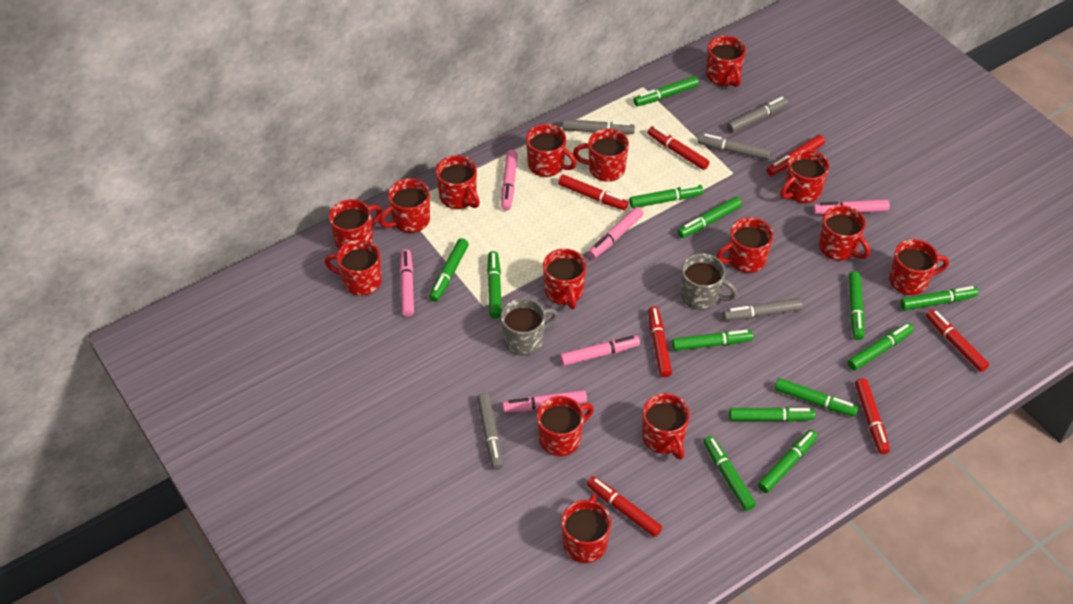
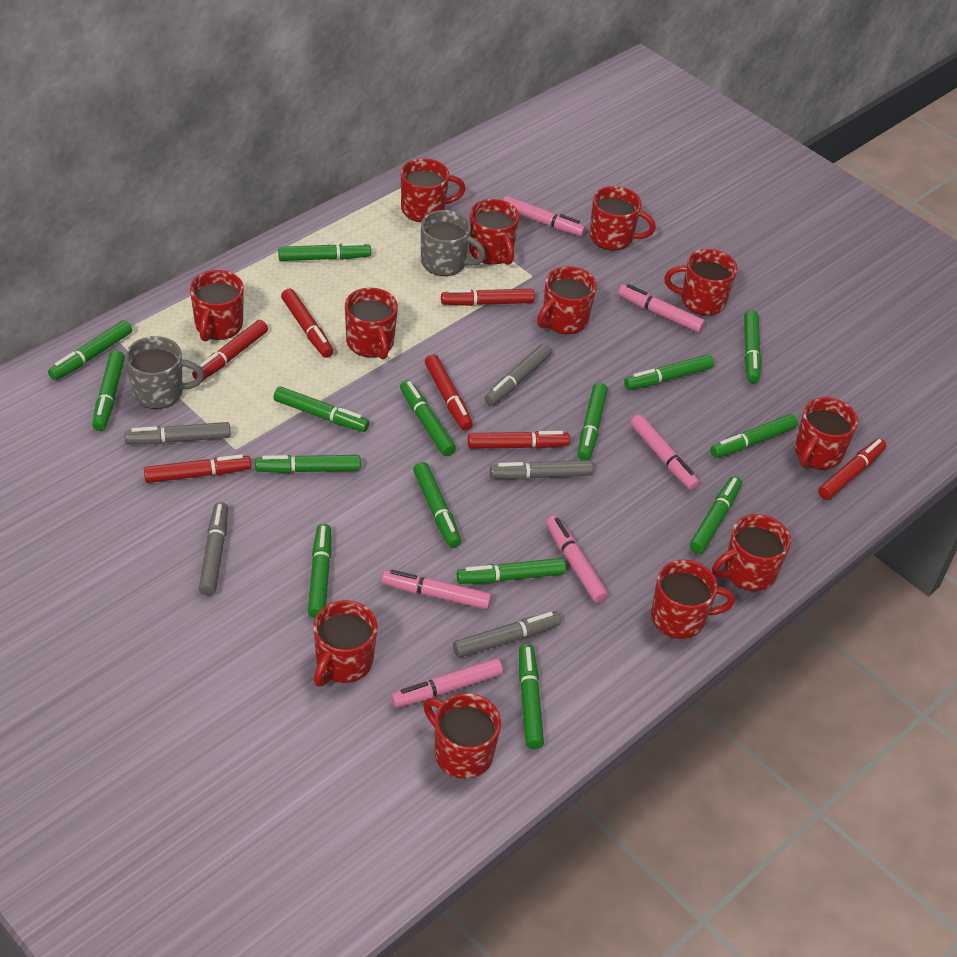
green marker: [429,238,469,302] [487,251,502,319] [629,184,703,208] [633,76,699,106] [672,330,753,351] [677,197,742,238] [703,436,756,511] [729,407,815,422] [758,430,818,493] [775,378,859,417] [848,271,864,340] [848,323,914,370] [900,286,979,310] = 13 -> [48,320,132,381] [92,350,125,431] [255,455,361,473] [273,386,369,432] [278,242,371,261] [308,524,331,618] [400,380,456,456] [413,462,461,548] [457,558,566,584] [519,644,544,749] [578,383,608,460] [624,354,714,390] [690,476,742,554] [710,414,798,458] [744,310,761,383] = 15
red mug: [325,239,382,296] [329,199,382,249] [379,178,430,233] [436,155,480,209] [526,124,577,177] [537,396,594,456] [543,249,586,309] [562,494,611,563] [573,129,629,182] [642,393,690,460] [706,36,746,87] [716,217,773,273] [780,149,829,203] [819,205,870,261] [889,239,949,295] = 15 -> [190,270,244,342] [314,600,377,686] [345,288,398,359] [401,158,465,222] [423,693,501,779] [469,199,519,265] [537,266,597,334] [590,186,656,250] [651,560,735,639] [664,249,737,315] [712,514,791,591] [795,397,858,469] = 12

